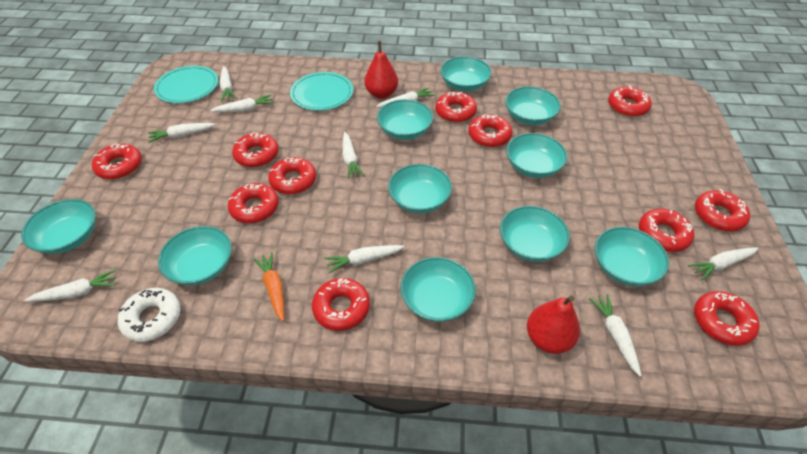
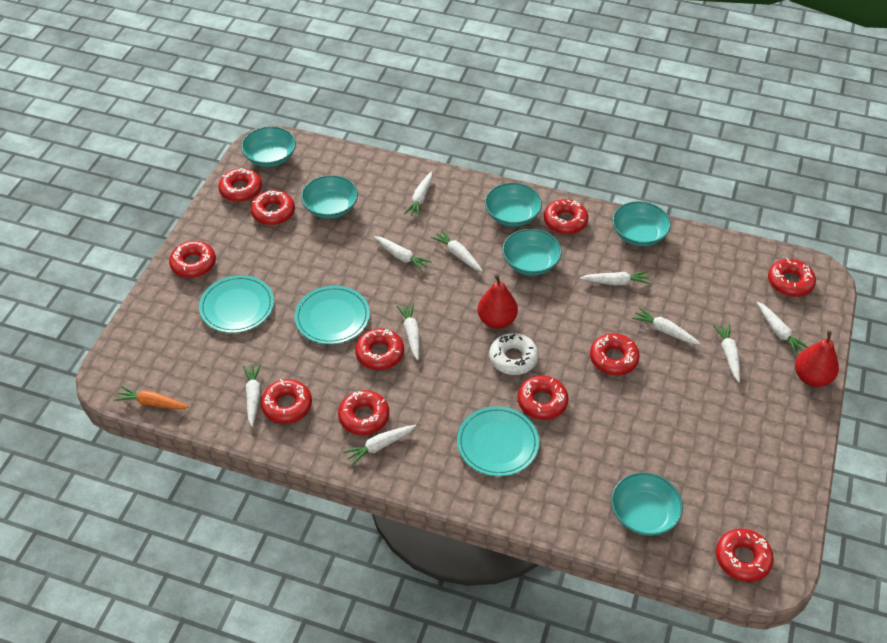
turquoise bowl: [21,199,96,254] [158,226,232,285] [377,99,433,140] [388,164,452,213] [401,257,476,322] [440,56,492,91] [500,206,570,262] [505,86,561,125] [506,133,568,178] [595,227,669,286] = 10 -> [241,126,296,167] [301,175,358,219] [485,183,542,227] [502,229,562,275] [611,472,683,536] [612,201,671,246] = 6
turquoise plate: [154,66,218,103] [290,72,353,111] = 2 -> [199,275,274,333] [295,285,370,344] [457,406,539,476] = 3
white carrot: [25,270,116,302] [148,123,215,143] [210,95,274,112] [220,66,237,101] [325,245,404,273] [342,132,364,179] [376,87,435,108] [589,294,642,377] [688,248,758,281] = 9 -> [243,364,261,427] [343,425,416,466] [374,236,432,272] [397,303,420,360] [404,172,432,217] [431,229,483,272] [580,271,650,285] [632,307,701,345] [713,323,740,383] [757,302,808,355] = 10

